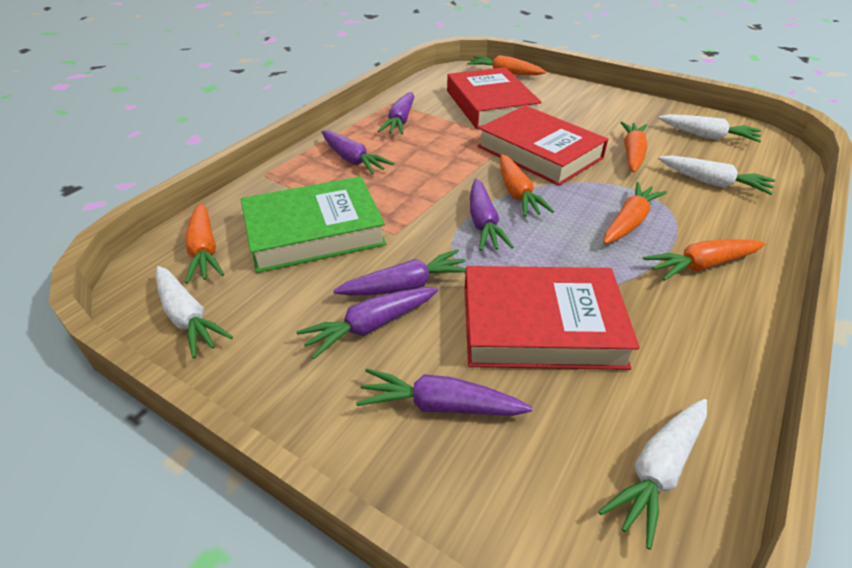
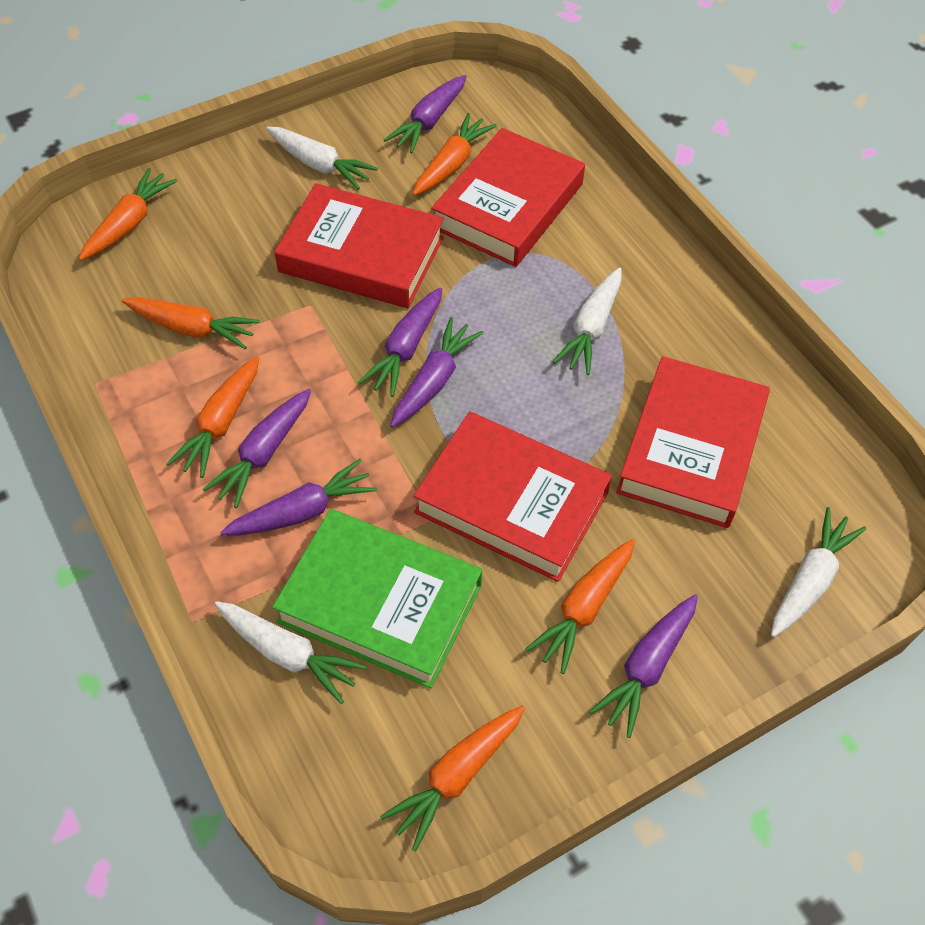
red book: [447,67,542,129] [465,266,640,370] [477,105,608,186] = 3 -> [274,183,444,308] [413,411,612,582] [431,128,585,267] [616,356,770,528] = 4

